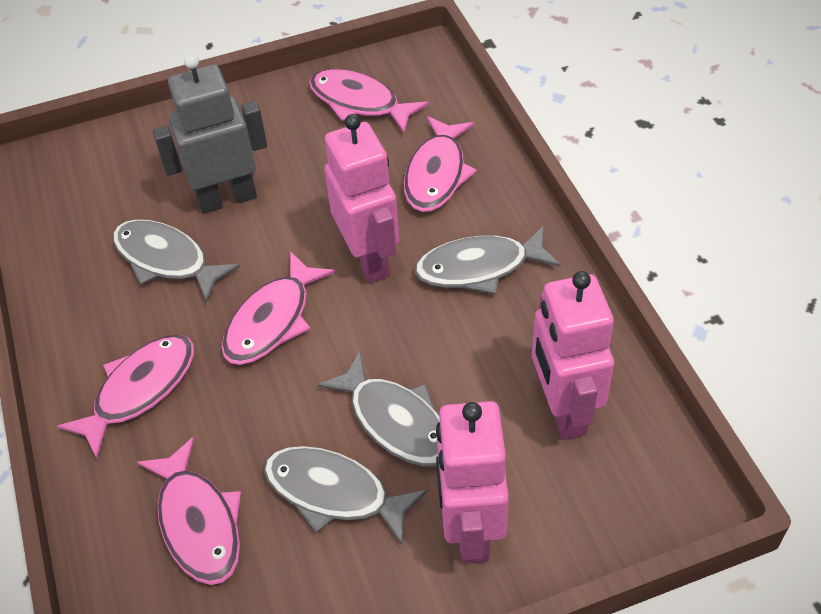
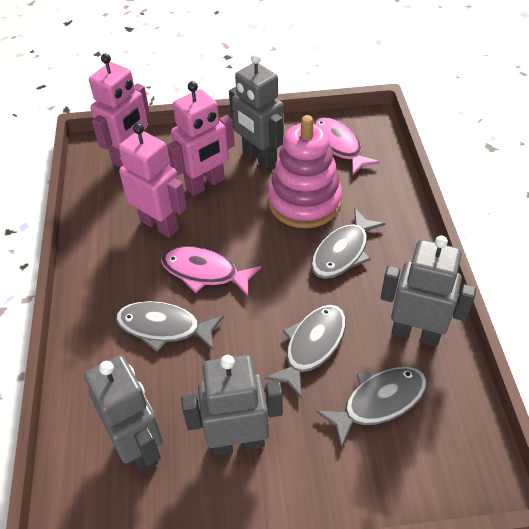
grey robot: [153,54,267,214] = 1 -> [84,355,163,473] [181,355,283,455] [229,54,284,169] [381,235,476,347] = 4
pink fish: [57,335,194,458] [137,437,241,585] [221,251,335,365] [309,69,429,133] [404,116,477,212] = 5 -> [161,246,261,296] [313,117,380,176] = 2
pink stacking toy: none = 0 -> [268,115,342,228] = 1

